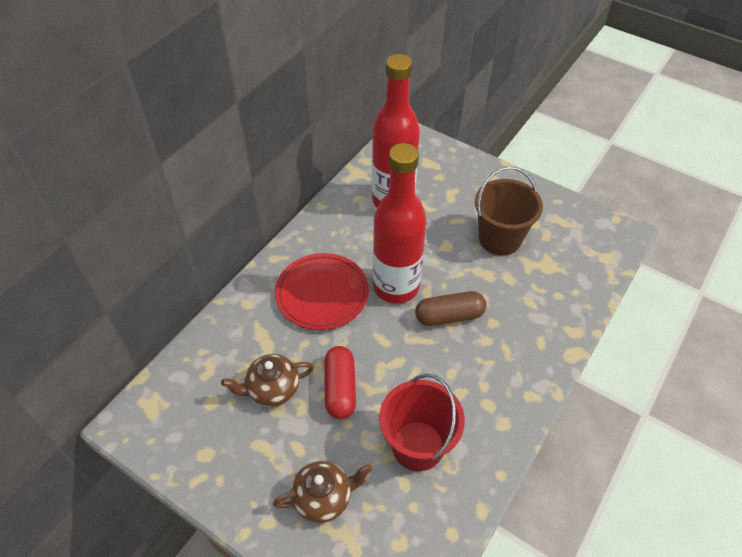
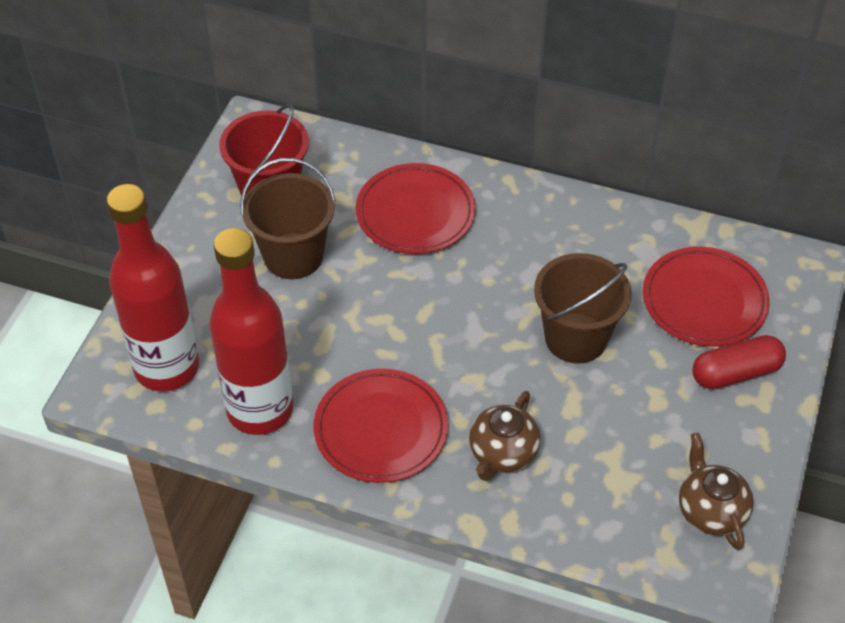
brown bucket: [475,166,543,256] = 1 -> [240,158,336,279] [534,253,632,364] = 2
brown capsule: [415,291,486,326] = 1 -> none = 0
red plate: [275,253,369,330] = 1 -> [314,369,448,483] [356,163,476,254] [643,247,770,347] = 3

